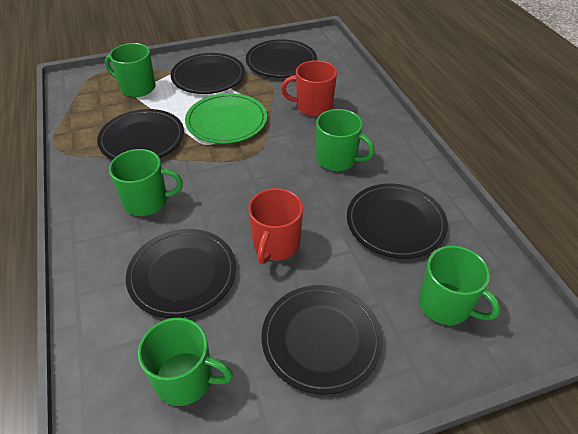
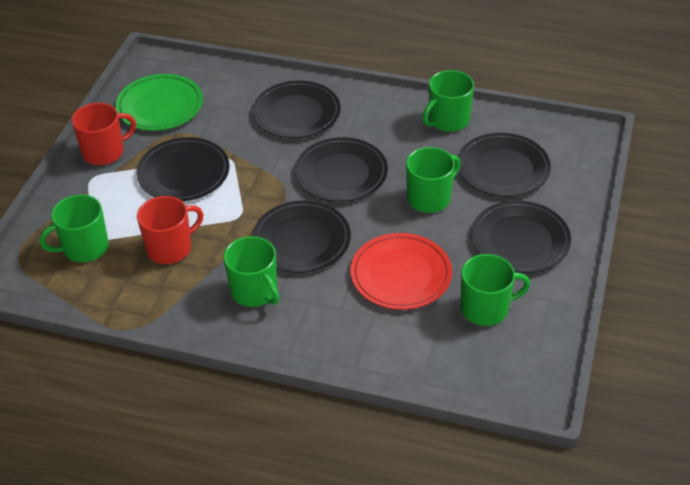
red plate: none = 0 -> [350,233,452,310] = 1

